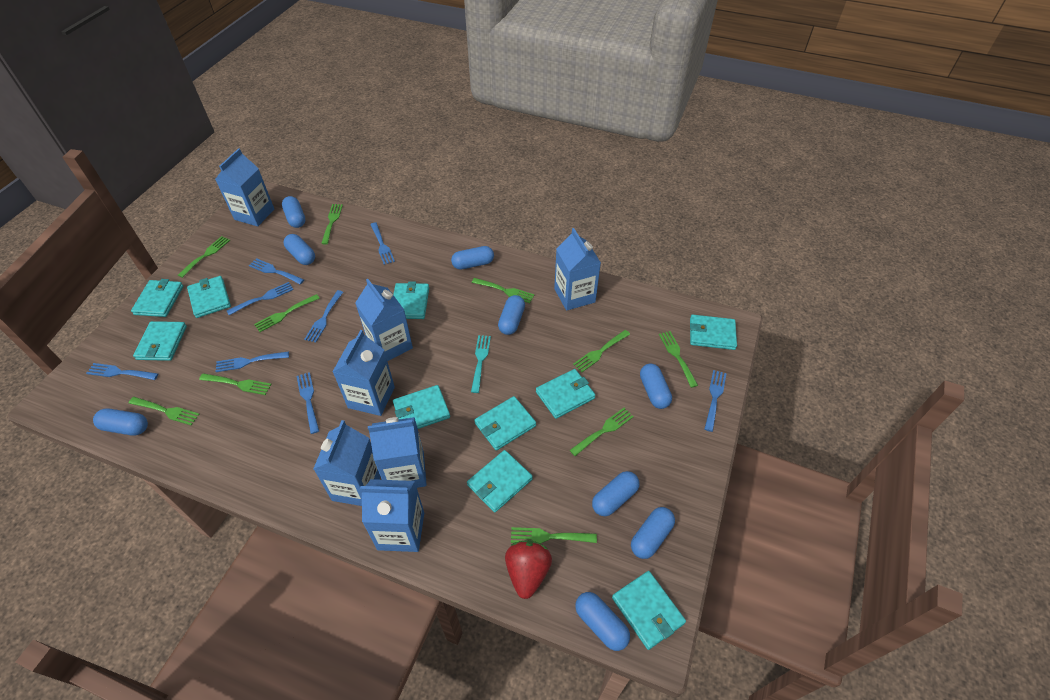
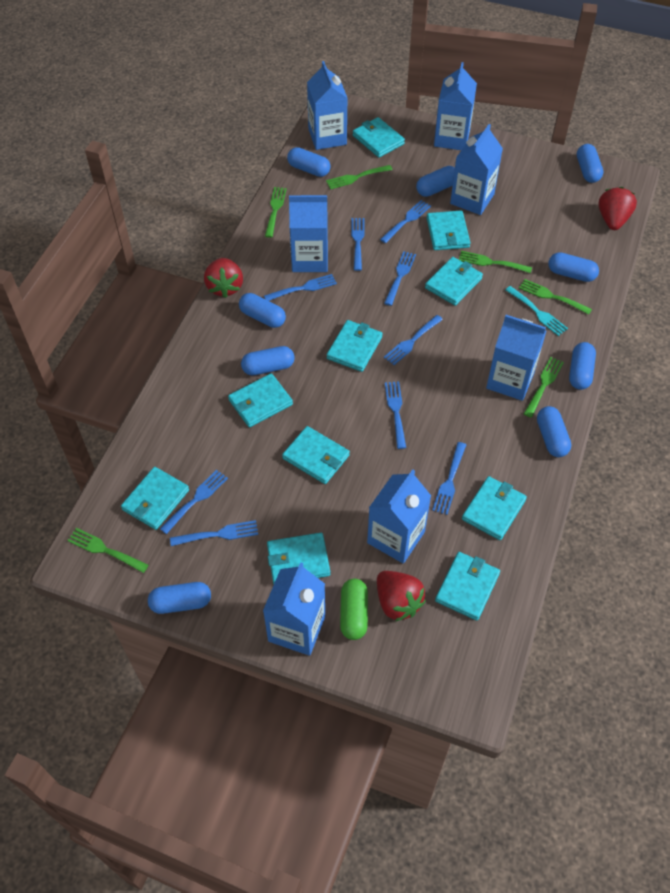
blue fork: [86,363,158,380] [215,351,289,372] [227,282,294,315] [249,258,304,284] [297,372,319,434] [304,290,343,343] [370,222,395,265] [705,370,727,432] = 8 -> [160,470,228,534] [170,520,258,546] [264,274,337,301] [351,218,364,271] [380,200,431,243] [384,251,416,306] [384,315,443,365] [385,381,406,449] [432,442,466,515] = 9
green capsule: none = 0 -> [340,579,368,640] = 1
green fork: [129,397,200,425] [178,236,230,278] [199,373,271,395] [254,294,320,332] [321,204,343,244] [472,278,535,303] [511,527,597,544] [570,408,634,456] [573,330,630,372] [659,331,698,388] = 10 -> [67,528,148,573] [265,187,287,238] [326,165,393,189] [459,251,532,273] [519,279,592,315] [524,357,564,418] = 6
red strawberry: [505,540,552,599] = 1 -> [204,258,243,298] [377,571,426,621] [598,187,637,230] = 3

